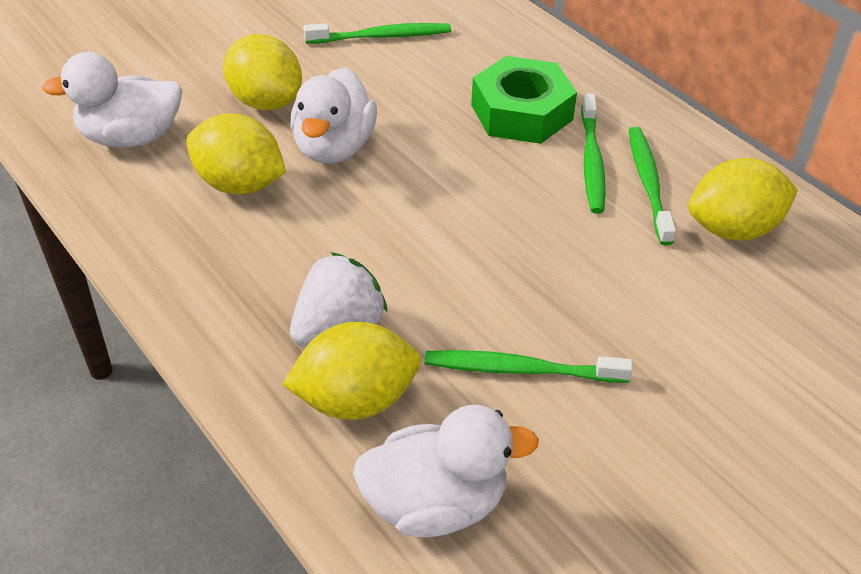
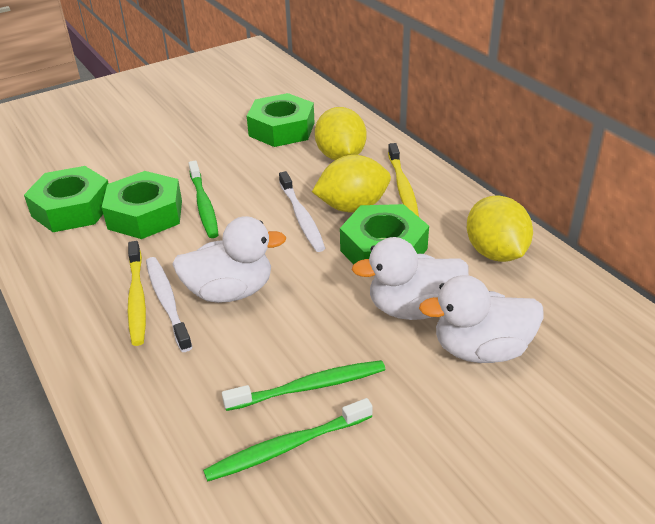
green nut: [471,56,577,144] = 1 -> [24,166,109,232] [102,171,182,239] [247,93,315,147] [340,204,429,264] = 4
green toothbrush: [304,23,451,44] [424,350,633,383] [581,93,606,214] [629,127,676,245] = 4 -> [189,161,219,238] [203,398,373,482] [222,360,386,411] = 3
white strawberry: [290,252,388,347] = 1 -> none = 0
white toothbrush: none = 0 -> [146,257,193,352] [279,171,325,252] = 2
yellow lemon: [187,113,286,194] [223,34,302,110] [282,322,421,420] [688,158,798,241] = 4 -> [312,155,391,212] [315,107,366,160] [467,195,533,262] = 3
yellow toothbrush: none = 0 -> [128,241,146,346] [388,143,419,217] = 2

